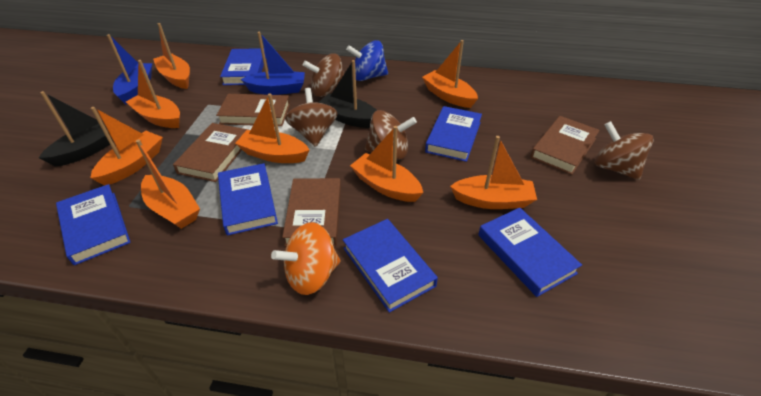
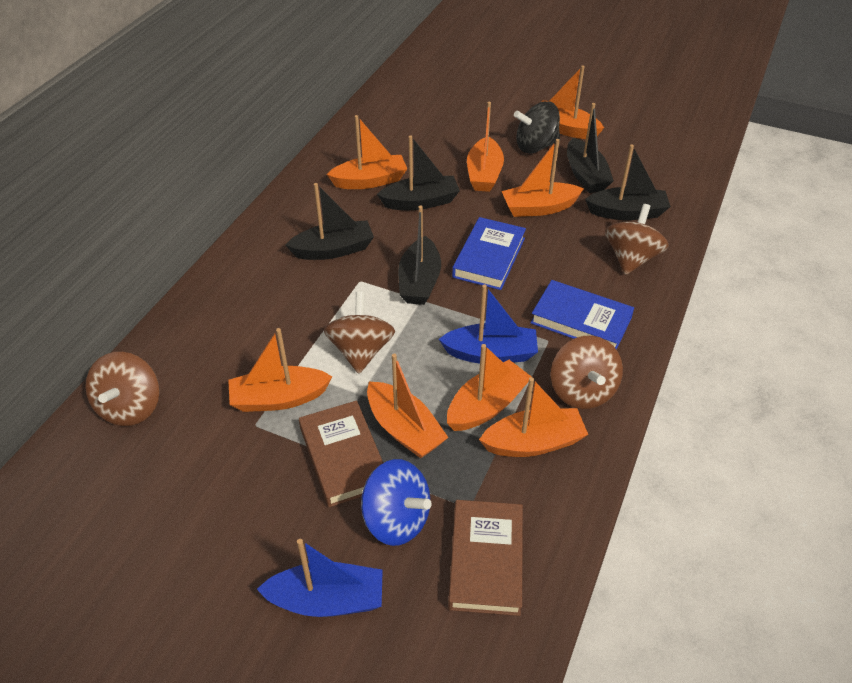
black boat: [39,91,114,167] [318,60,377,128] = 2 -> [285,183,374,260] [377,135,460,210] [398,206,441,305] [567,103,614,193] [585,145,671,220] = 5
black spinning top: none = 0 -> [514,101,560,153] = 1
blue book: [56,184,131,265] [218,163,278,236] [220,48,266,85] [343,219,438,313] [425,106,482,162] [478,208,582,297] = 6 -> [452,217,526,290] [530,280,634,350] = 2
brown book: [173,123,248,182] [216,94,290,126] [282,178,341,247] [530,116,600,175] = 4 -> [299,401,383,507] [448,500,523,616] = 2
orange spinning top: [271,222,340,295] = 1 -> none = 0

